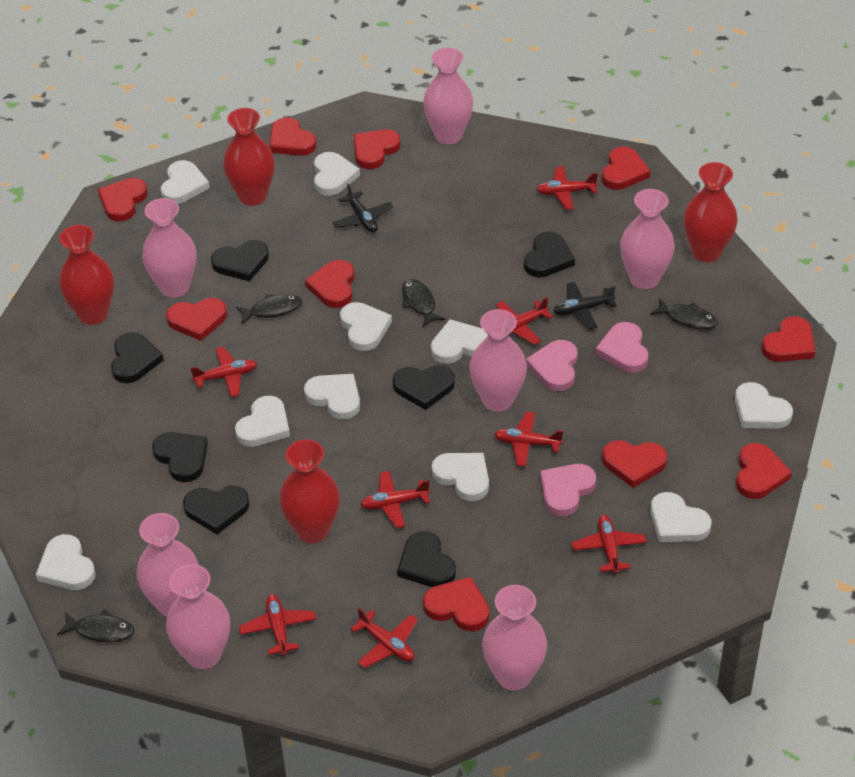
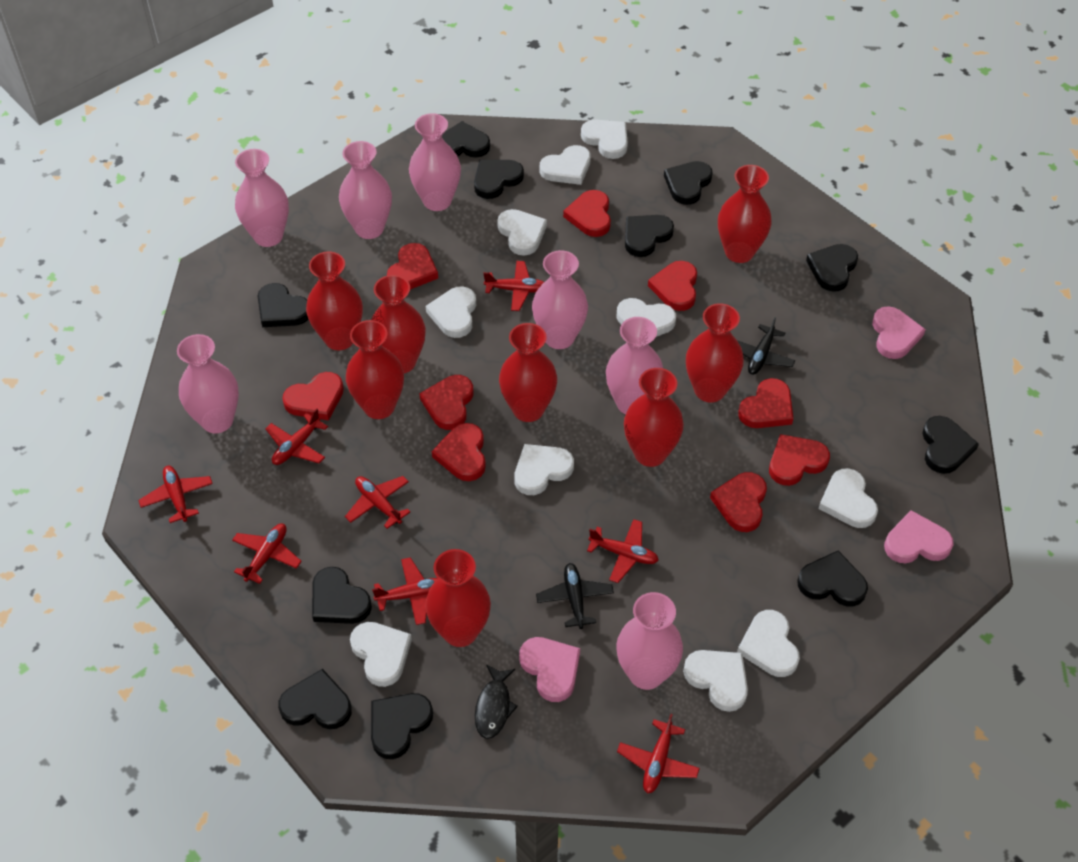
black fish: [57,609,134,643] [236,294,302,324] [402,279,445,327] [650,298,718,329] = 4 -> [475,665,518,739] = 1
black heart: [111,332,164,383] [152,432,208,482] [183,485,249,534] [211,240,269,281] [393,365,455,410] [397,531,456,587] [524,231,575,277] = 7 -> [258,283,308,327] [278,669,352,729] [312,567,372,624] [371,693,433,759] [442,121,490,158] [474,160,524,199] [625,215,674,257] [664,161,713,205] [797,551,868,607] [806,244,858,292] [922,416,979,474] = 11
red heart: [98,178,148,222] [166,298,227,341] [269,117,316,156] [305,260,354,308] [354,129,400,169] [423,577,489,631] [602,147,650,190] [602,440,667,488] [736,443,792,499] [761,316,815,362] = 10 -> [282,372,344,421] [387,243,438,290] [419,375,473,430] [432,423,486,481] [563,190,611,237] [648,261,697,311] [710,472,767,532] [738,378,793,428] [769,434,830,486] = 9
red vase: [59,225,114,325] [223,108,275,206] [279,440,340,543] [684,162,738,262] = 4 -> [306,251,363,350] [346,320,404,419] [371,275,426,373] [425,549,491,647] [499,323,557,422] [624,368,684,467] [686,303,744,403] [718,165,772,263] = 8

